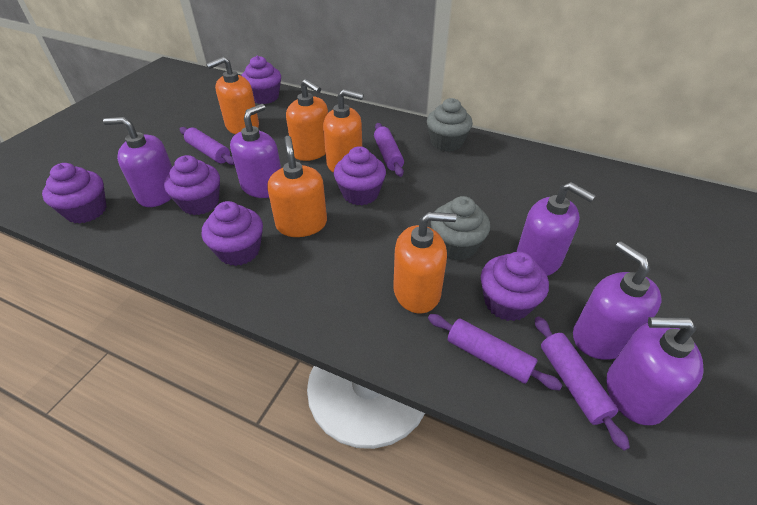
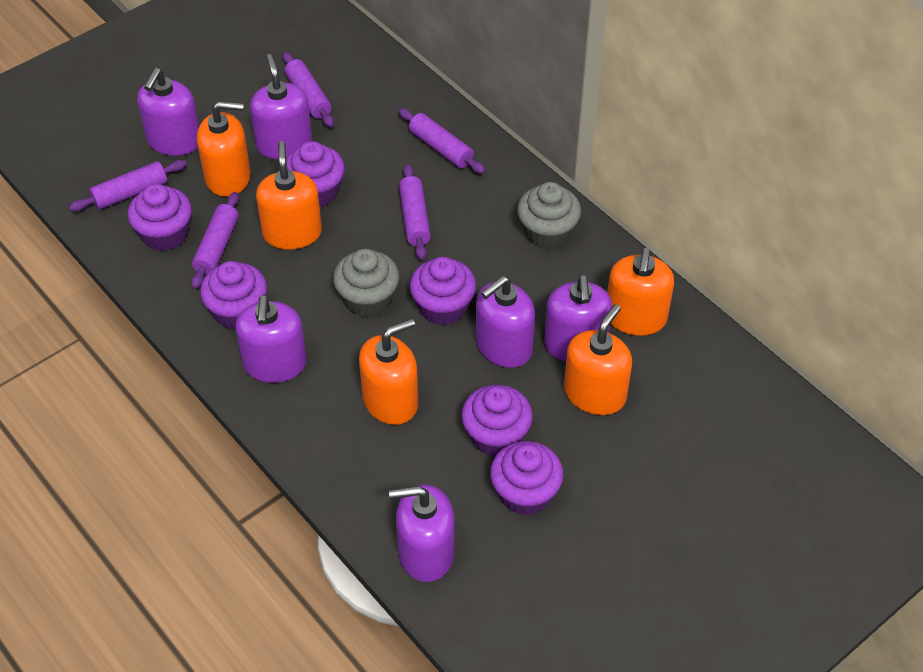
purple rolling pin: [180,127,235,165] [374,123,404,177] [428,314,562,390] [535,316,630,451] = 4 -> [69,160,187,211] [191,192,239,289] [283,52,334,127] [398,108,485,174] [399,164,431,260] = 5
purple soap dispenser: [103,117,172,207] [230,104,281,198] [516,182,596,276] [573,241,662,360] [607,317,704,425] = 5 -> [137,68,199,156] [235,295,307,383] [250,54,312,159] [389,485,455,582] [476,276,535,368] [544,275,612,361] = 6

